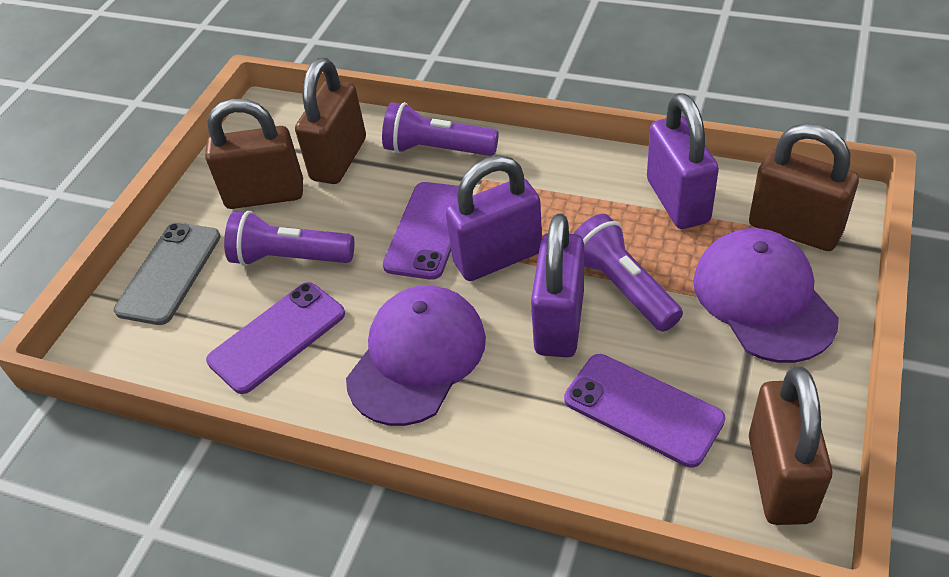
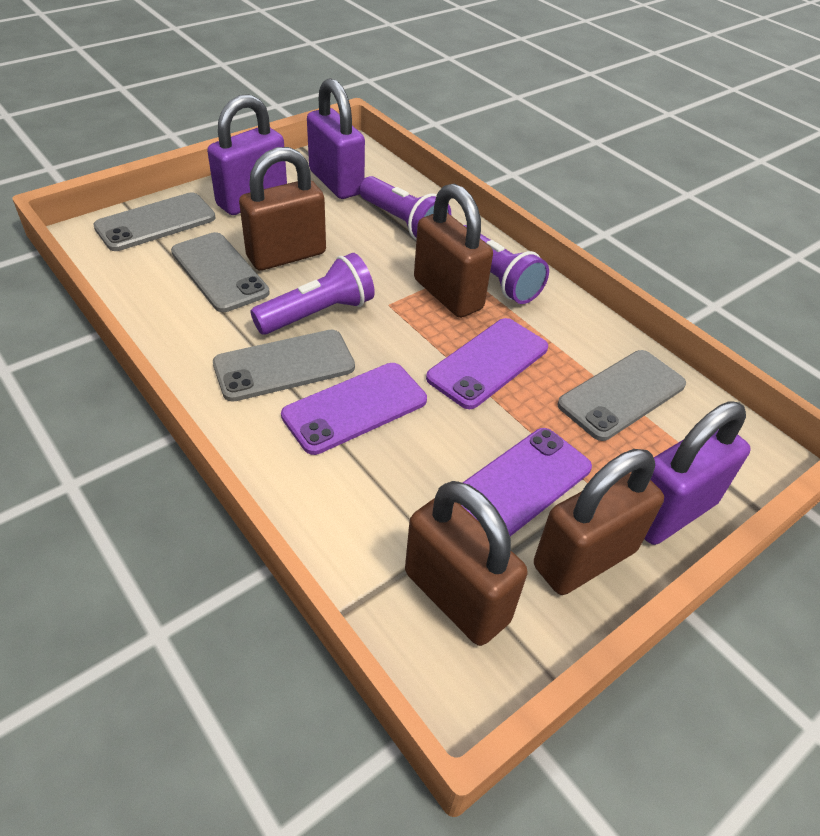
grey phone: [114,223,221,325] = 1 -> [93,193,216,251] [171,232,270,312] [213,330,355,402] [557,350,686,441] = 4
purple cap: [346,286,486,426] [693,228,839,363] = 2 -> none = 0

